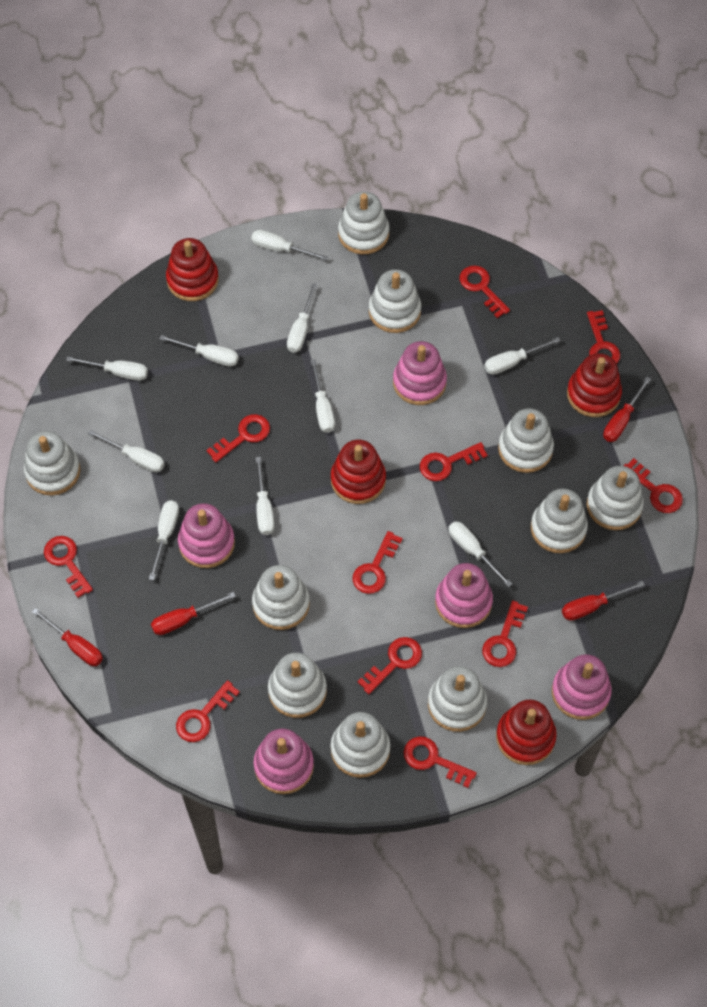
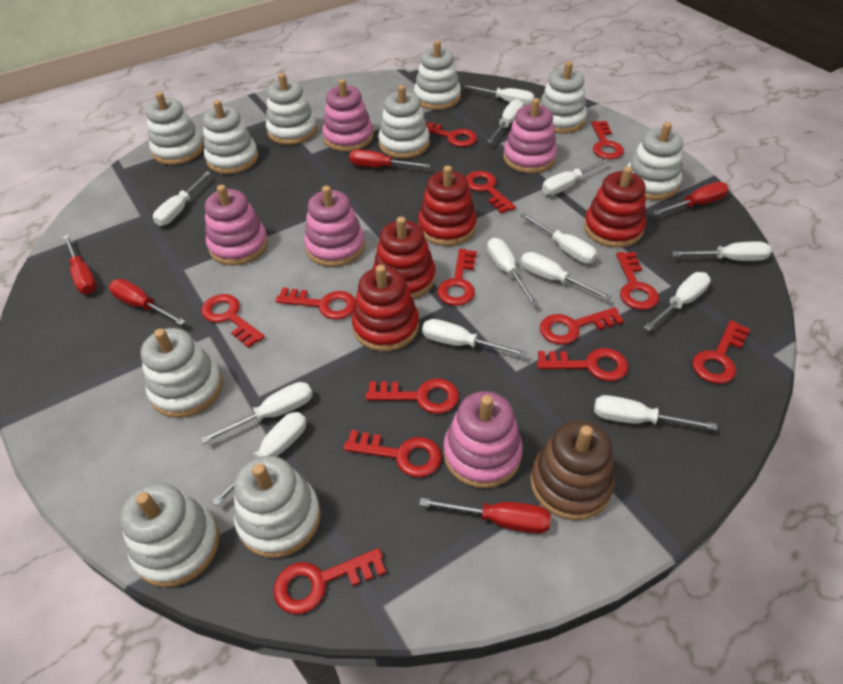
brown stacking toy: none = 0 -> [530,420,615,520] = 1
red key: [44,536,93,598] [176,680,240,742] [206,414,270,462] [353,531,402,594] [357,637,422,694] [404,737,477,788] [420,442,488,481] [460,265,510,318] [482,601,528,667] [587,310,620,364] [624,458,683,513] = 11 -> [201,294,265,348] [273,548,386,614] [276,288,355,320] [343,430,442,478] [366,379,459,414] [426,121,477,147] [437,249,477,306] [466,171,516,214] [537,348,628,381] [540,307,624,345] [591,121,624,159] [616,252,659,310] [692,320,750,384] = 13
red screwdriver: [32,608,103,666] [151,592,236,635] [562,581,645,620] [603,377,651,442] = 4 -> [63,235,97,294] [109,279,186,325] [349,149,431,168] [419,498,551,534] [653,182,729,215] = 5
white screwdriver: [66,356,148,381] [88,430,165,472] [149,500,179,580] [160,335,239,367] [251,230,328,261] [256,457,274,535] [287,283,317,353] [310,359,335,433] [448,521,512,587] [484,337,561,375] = 10 -> [153,171,211,226] [200,382,313,444] [212,412,306,506] [422,319,527,357] [463,85,535,106] [487,99,524,143] [487,238,538,306] [520,213,598,264] [521,252,612,300] [542,158,610,195] [594,395,717,430] [644,272,711,331] [672,241,772,261] = 13

